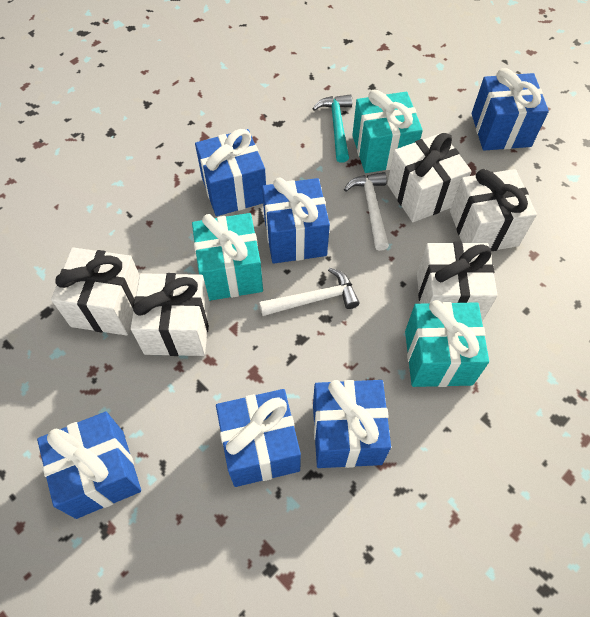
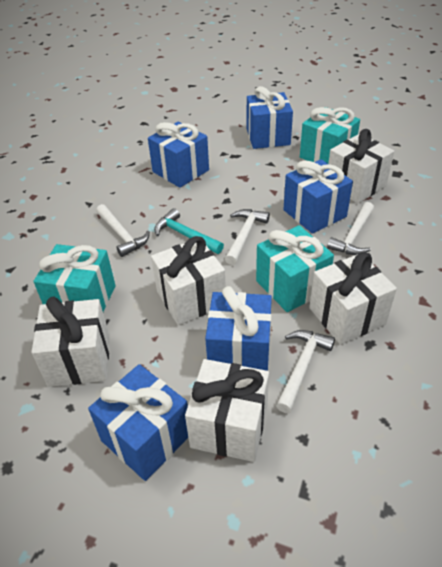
blue gift: [37,412,141,519] [195,129,266,216] [216,389,301,487] [262,177,330,264] [313,380,391,468] [472,68,549,151] = 6 -> [88,364,188,481] [148,122,209,188] [205,286,272,371] [247,86,293,149] [283,159,353,234] = 5
white hammer: [259,268,360,316] [344,172,389,251] = 2 -> [96,204,150,257] [225,209,270,265] [276,330,335,413] [327,202,374,255] = 4

